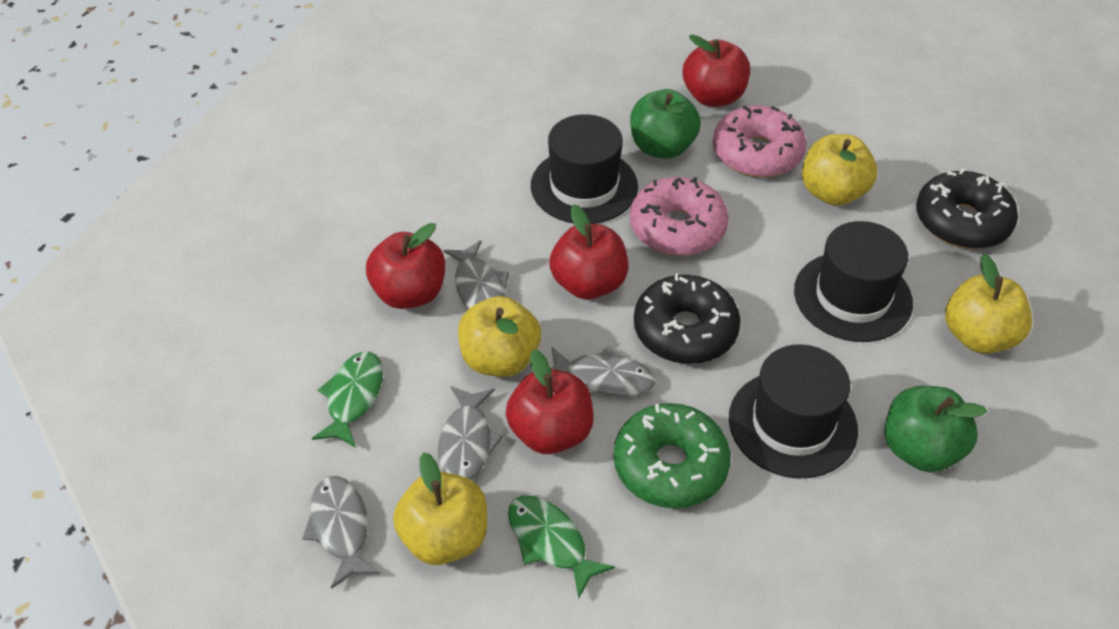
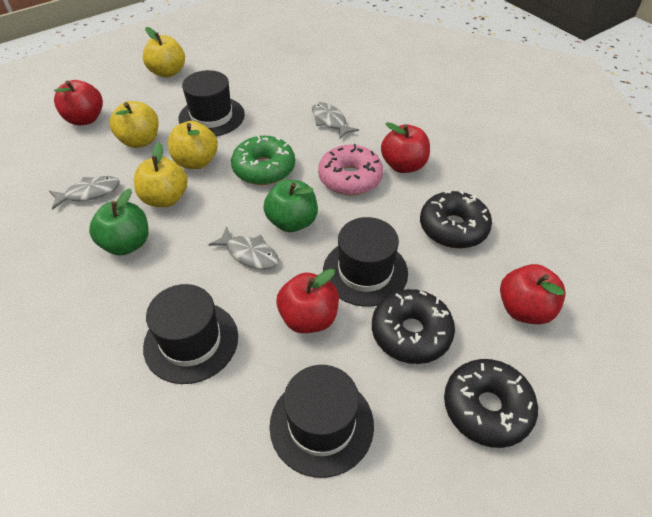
black donut: [634,273,741,364] [916,168,1018,249] = 2 -> [372,289,455,364] [420,190,492,249] [444,359,538,448] = 3
black hat: [531,114,638,224] [729,344,858,479] [794,221,913,342] = 3 -> [143,284,238,384] [178,70,245,136] [270,365,374,478] [323,217,408,306] = 4
green fish: [312,352,383,448] [508,496,615,599] = 2 -> none = 0
grey fish: [302,476,380,589] [438,386,503,480] [443,240,509,309] [552,346,656,397] = 4 -> [49,176,120,210] [208,226,279,269] [312,102,359,139] = 3
pink donut: [630,177,729,256] [713,105,806,177] = 2 -> [318,144,383,195] = 1

